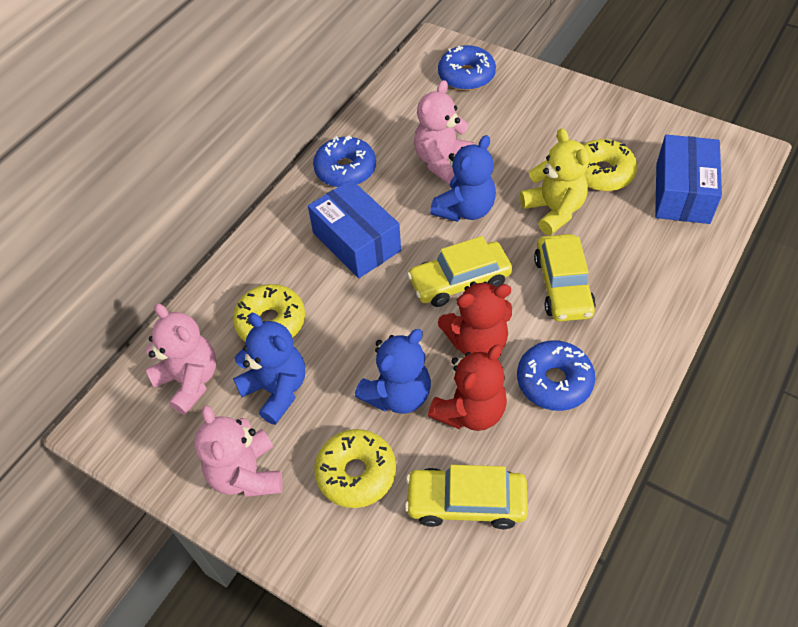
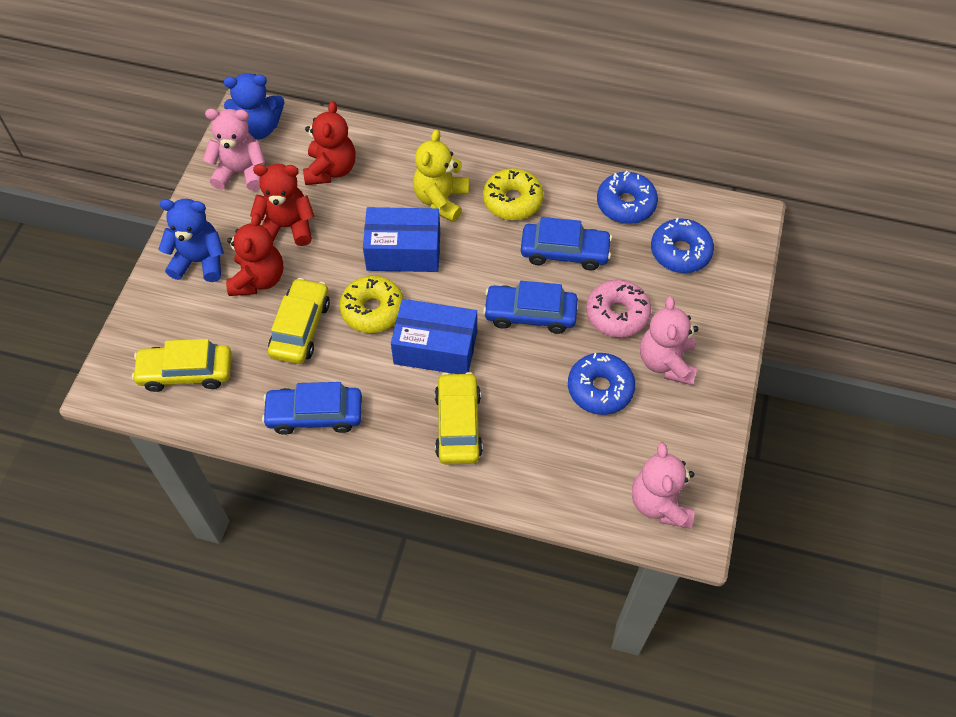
blue car: none = 0 -> [262,382,362,435] [483,281,578,334] [521,217,612,270] = 3
blue teddy bear: [233,313,305,425] [355,329,431,414] [430,135,496,222] = 3 -> [158,199,224,282] [224,73,285,140] = 2
pink donut: none = 0 -> [586,280,651,338] = 1
red teddy bear: [428,345,507,431] [438,281,512,355] = 2 -> [226,213,283,296] [250,164,315,246] [303,101,356,185] = 3
yellow donut: [233,284,305,342] [314,429,396,508] [583,139,637,191] = 3 -> [340,275,404,333] [483,168,543,220] = 2

